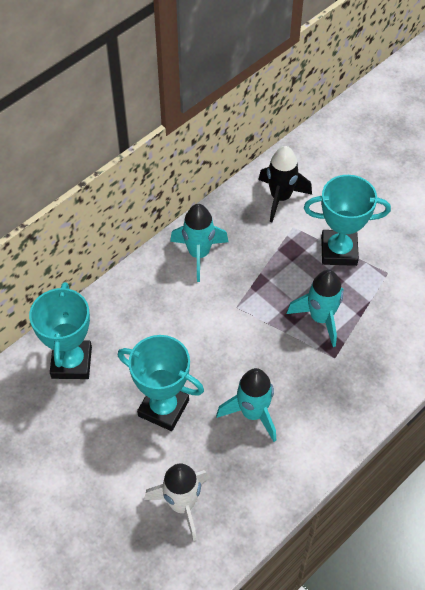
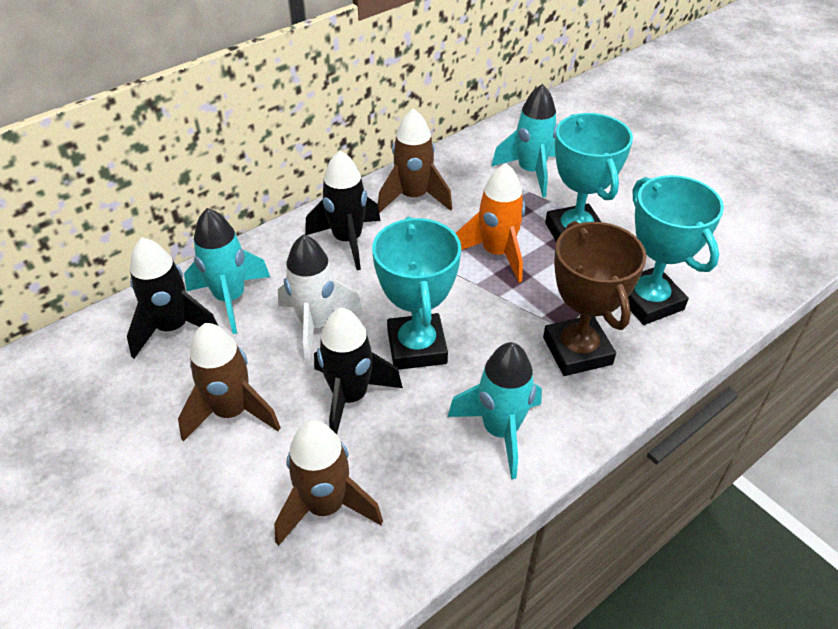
black rocket: [258,146,312,222] = 1 -> [127,237,218,358] [305,150,381,270] [314,308,403,434] = 3
brown rocket: none = 0 -> [178,323,281,441] [274,420,383,546] [378,108,452,213] = 3
brown trophy: none = 0 -> [543,221,646,376] = 1
orange rocket: none = 0 -> [456,163,525,283] = 1

